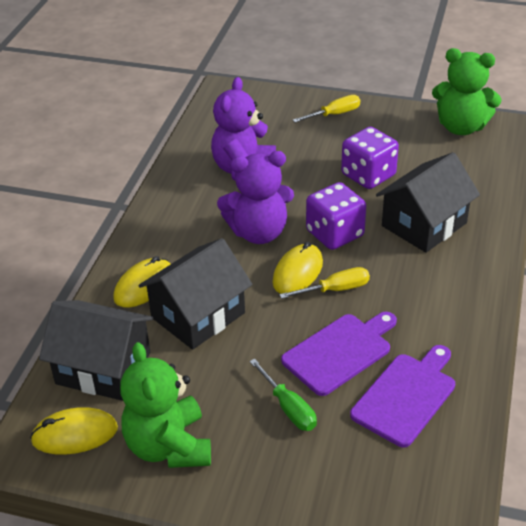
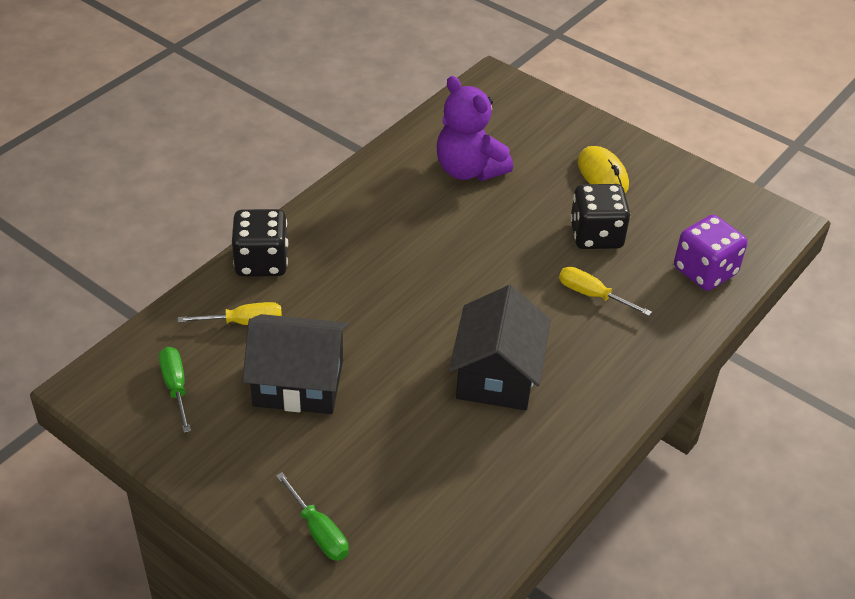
black dice: none = 0 -> [232,209,288,277] [570,184,630,249] = 2
black house: [39,300,154,401] [138,238,252,350] [376,152,480,253] = 3 -> [243,314,349,414] [449,285,551,411] = 2
green screwdriver: [249,358,317,431] = 1 -> [159,347,191,433] [276,472,349,561] = 2
green teddy bear: [120,342,211,468] [432,48,502,135] = 2 -> none = 0
purple cutting board: [281,312,397,396] [350,345,455,447] = 2 -> none = 0
purple dice: [306,182,366,250] [341,127,399,189] = 2 -> [674,215,748,291] = 1
purple teddy bear: [211,77,276,180] [217,151,294,244] = 2 -> [437,76,513,181] = 1
yellow mouse: [30,407,118,455] [113,256,170,307] [273,242,323,294] = 3 -> [578,146,629,193] = 1

